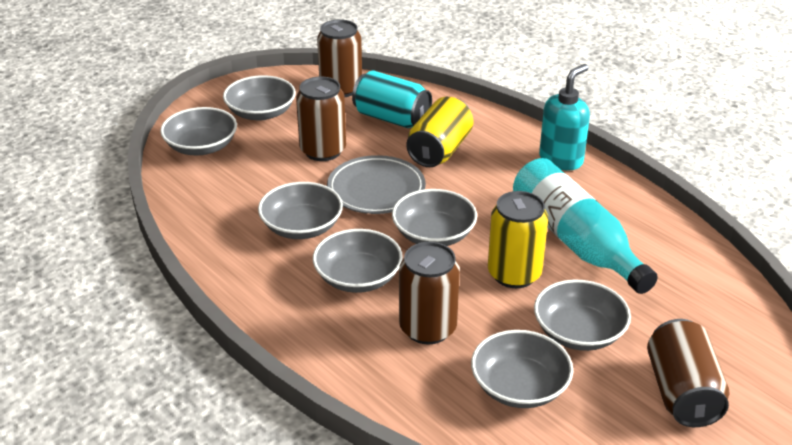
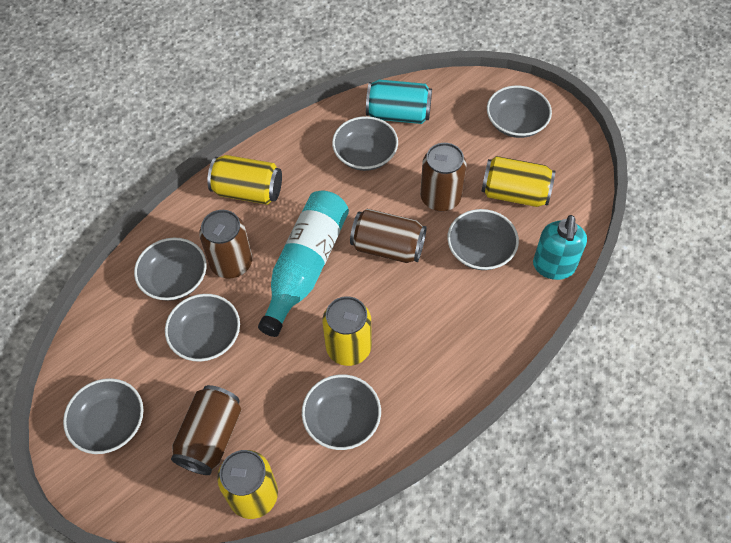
grey plate: [327,155,426,214] = 1 -> none = 0
yellow can: [406,97,474,167] [488,191,548,288] = 2 -> [207,155,282,205] [217,450,278,519] [322,296,372,366] [481,156,555,207] = 4

